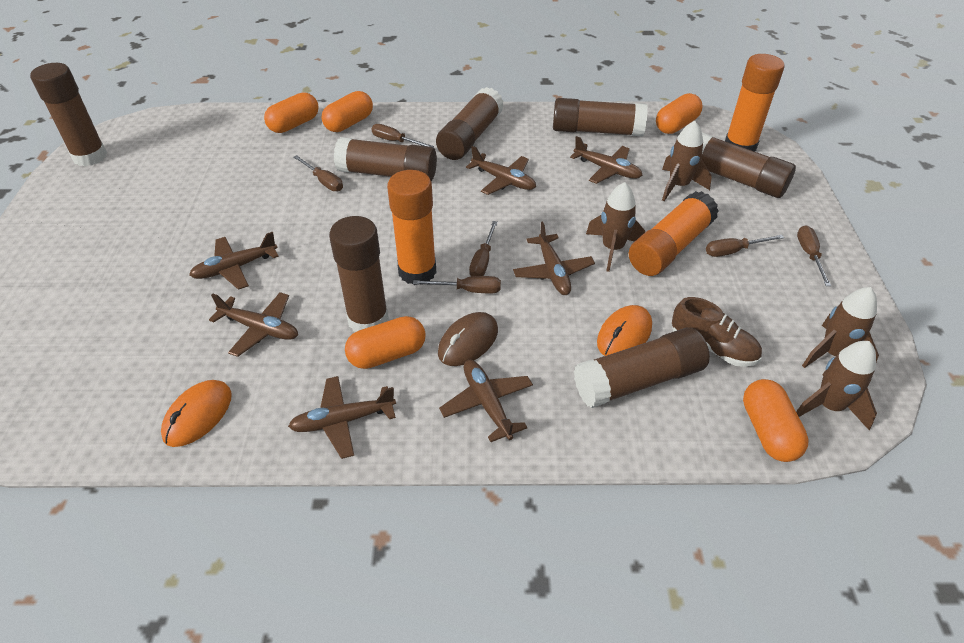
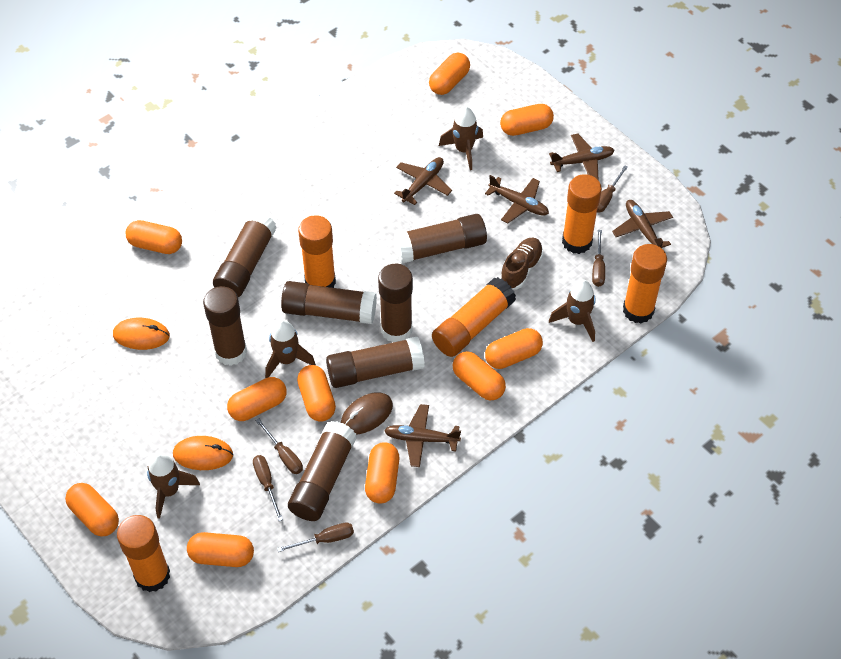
brown plane: [189,232,279,290] [209,292,298,357] [288,376,396,459] [439,360,533,442] [466,146,536,195] [513,221,595,295] [570,136,643,184] = 7 -> [384,404,461,467] [394,157,452,205] [485,175,549,223] [549,134,614,179] [612,200,673,248] = 5
brown screwdriver: [294,155,343,191] [371,124,434,147] [413,276,501,293] [469,221,498,276] [706,235,784,257] [797,225,831,286] = 6 -> [253,455,283,521] [256,419,303,474] [277,523,354,552] [592,230,605,287] [597,165,628,212] = 5
orange capsule: [264,92,319,133] [322,91,373,132] [345,316,426,369] [656,93,703,134] [743,379,809,462] = 5 -> [65,483,119,537] [126,220,182,254] [187,532,254,567] [227,377,287,421] [297,365,336,422] [365,442,399,503] [429,53,470,95] [453,351,506,401] [485,328,543,369] [500,104,554,136] = 10
orange glue stick: [387,170,437,285] [629,191,719,276] [725,54,785,152] = 3 -> [117,515,170,592] [298,215,336,288] [432,277,516,357] [562,174,602,254] [623,244,667,324] = 5

